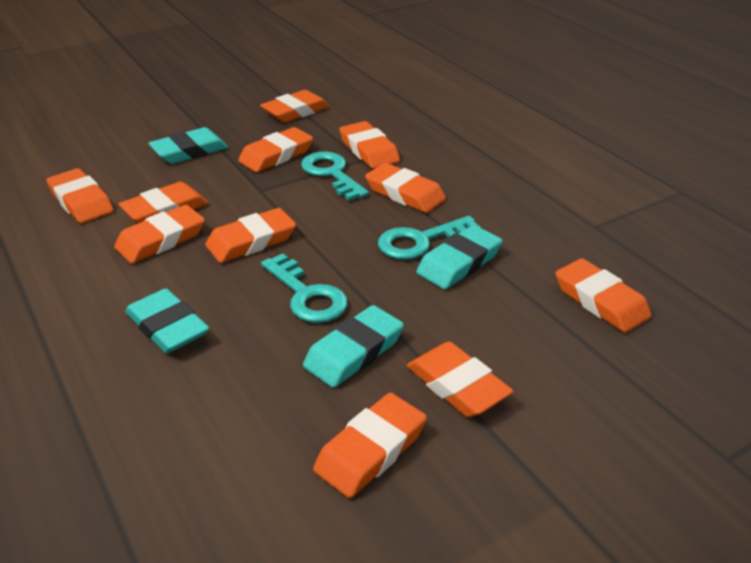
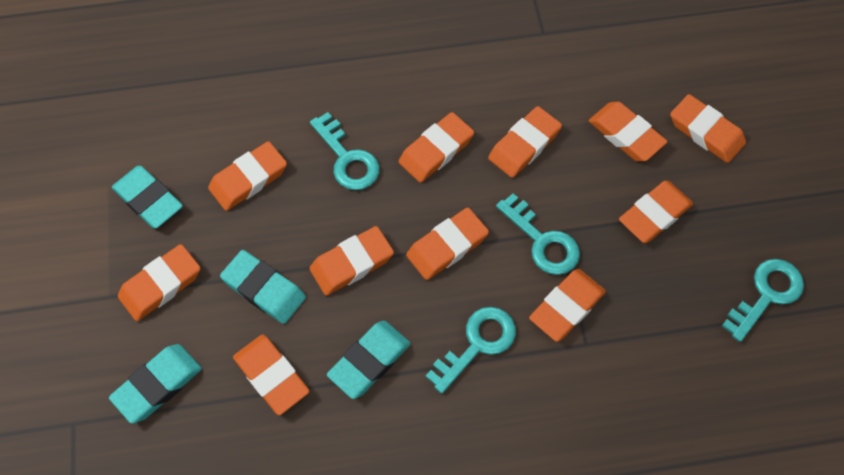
turquoise key: [261,253,348,323] [301,152,369,201] [378,216,481,260] = 3 -> [310,112,380,190] [426,307,516,394] [496,193,580,275] [722,259,804,342] = 4

